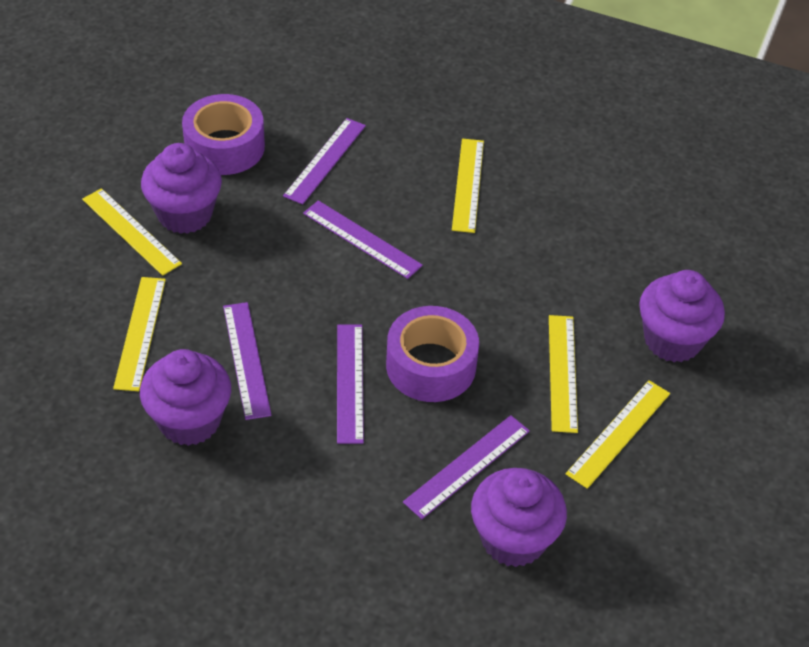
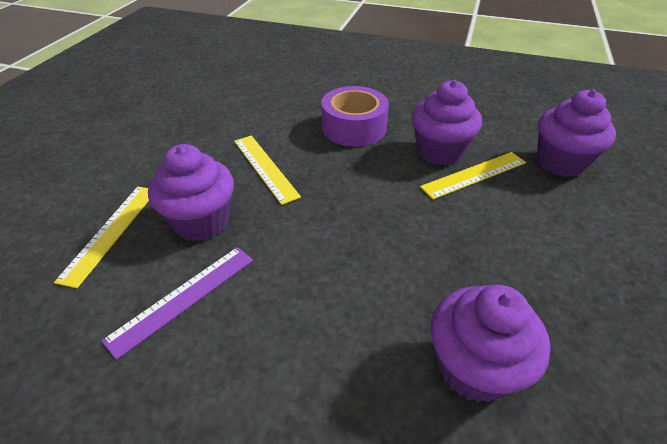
purple ruler: [223,302,271,420] [283,118,366,205] [303,200,423,279] [337,325,364,444] [403,415,530,519] = 5 -> [101,247,253,360] = 1
purple tape: [182,94,265,175] [386,306,479,402] = 2 -> [321,86,389,147] = 1
yellow ruler: [82,188,182,276] [113,277,166,391] [452,139,484,233] [549,315,578,433] [566,380,670,489] = 5 -> [54,187,149,288] [234,135,301,205] [420,152,526,199] = 3

